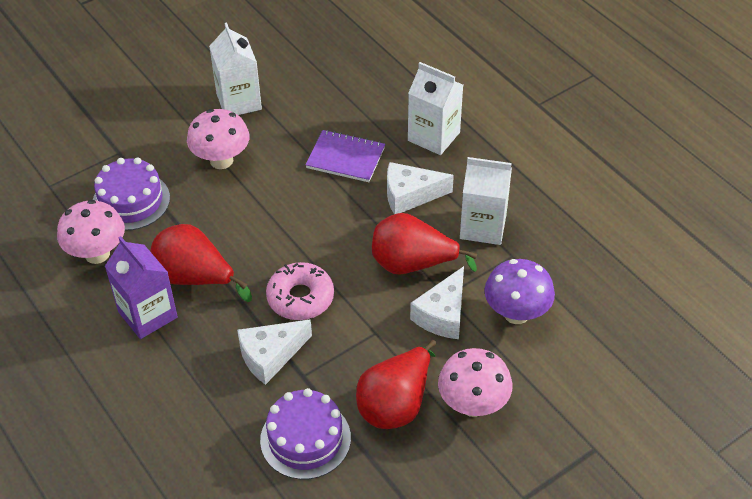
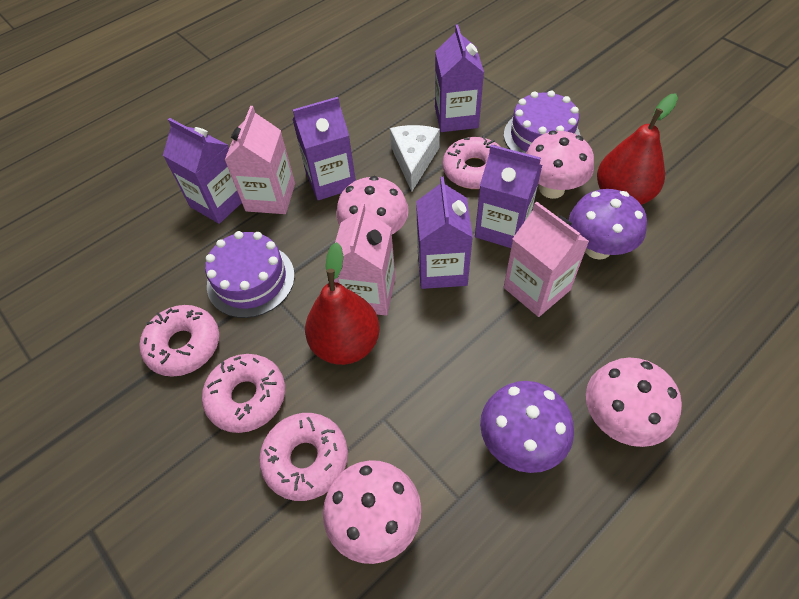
pink carton: none = 0 -> [225,106,295,214] [334,203,395,316] [504,202,589,317] = 3
pink donut: [266,262,334,320] = 1 -> [140,305,219,377] [202,354,285,433] [259,413,348,501] [443,136,501,189] = 4
pink mushroom: [57,200,125,264] [187,109,250,169] [438,348,513,417] = 3 -> [323,460,421,564] [336,176,409,234] [526,130,594,199] [586,358,682,447] = 4
purple carton: [105,236,178,339] = 1 -> [163,118,242,224] [293,97,356,200] [416,177,473,289] [435,24,484,132] [475,145,542,248] = 5
purple mushroom: [484,259,555,324] = 1 -> [480,381,574,473] [569,189,647,260] = 2
purple notebook: [305,130,385,182] = 1 -> none = 0
red pear: [150,224,252,302] [356,340,436,429] [372,213,477,274] = 3 -> [305,242,380,365] [597,93,678,205] = 2
white carton: [209,22,262,115] [408,62,463,155] [460,157,512,245] = 3 -> none = 0
white cheese: [237,320,312,385] [387,162,454,214] [410,266,464,339] = 3 -> [390,125,440,192] = 1

